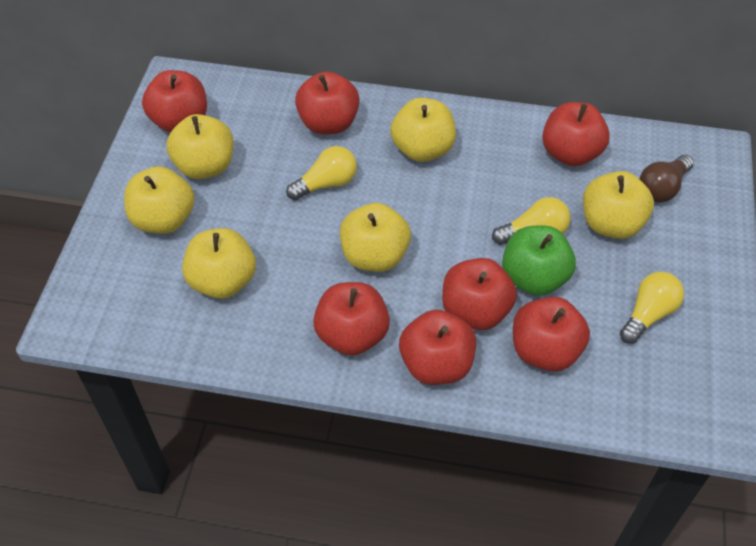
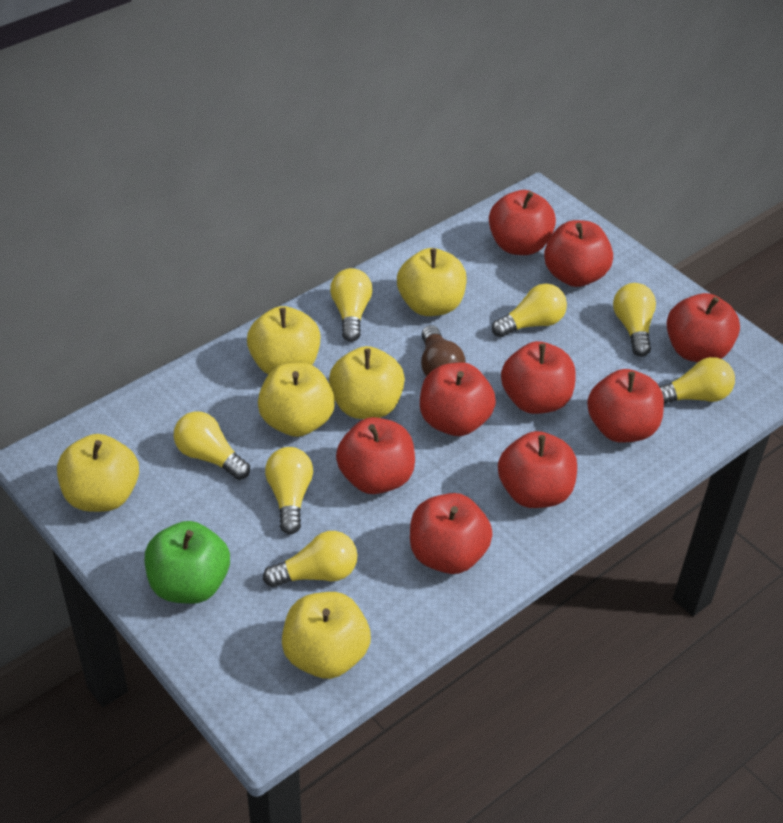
red apple: [142,70,207,132] [295,72,360,134] [313,282,390,356] [399,310,476,385] [442,258,517,330] [513,297,590,372] [542,102,610,166] = 7 -> [336,417,415,494] [410,493,493,574] [420,363,496,436] [489,190,556,255] [498,431,577,508] [501,341,576,414] [544,220,613,287] [587,369,664,443] [666,293,740,362] = 9
yellow light bulb: [286,146,357,200] [492,197,570,245] [620,272,684,344] = 3 -> [174,411,250,480] [263,531,357,587] [265,447,313,534] [330,268,373,342] [492,284,567,338] [613,283,656,357] [659,357,735,404] = 7

